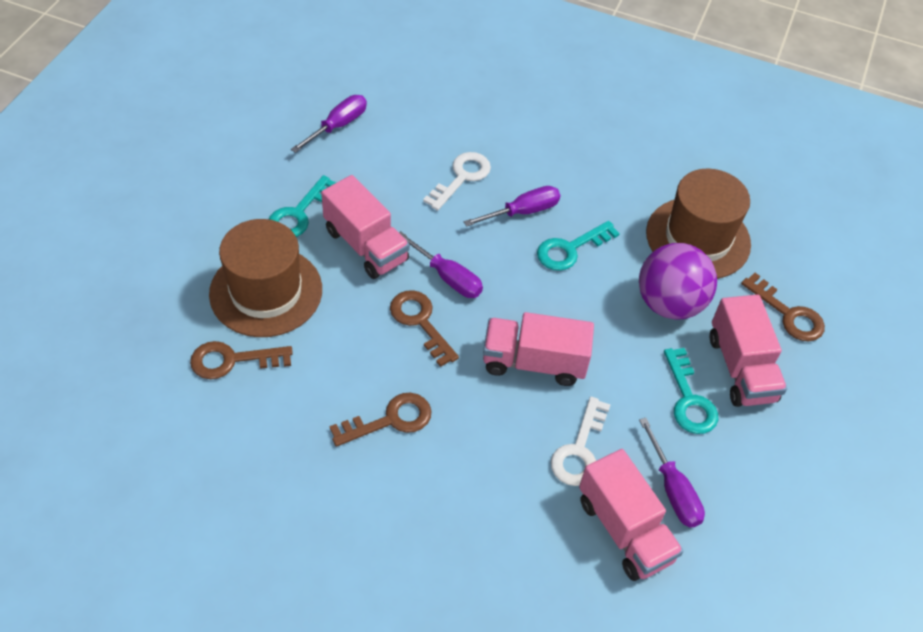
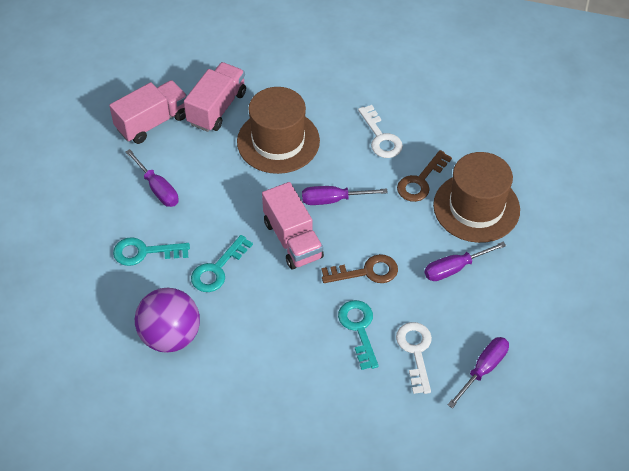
brown key: [190,341,293,379] [329,393,431,447] [390,290,459,367] [741,273,825,342] = 4 -> [321,254,398,283] [397,150,452,202] = 2
pink truck: [321,175,410,279] [483,312,594,386] [579,449,683,581] [710,294,787,407] = 4 -> [109,80,187,144] [184,62,246,132] [262,182,324,269] = 3

